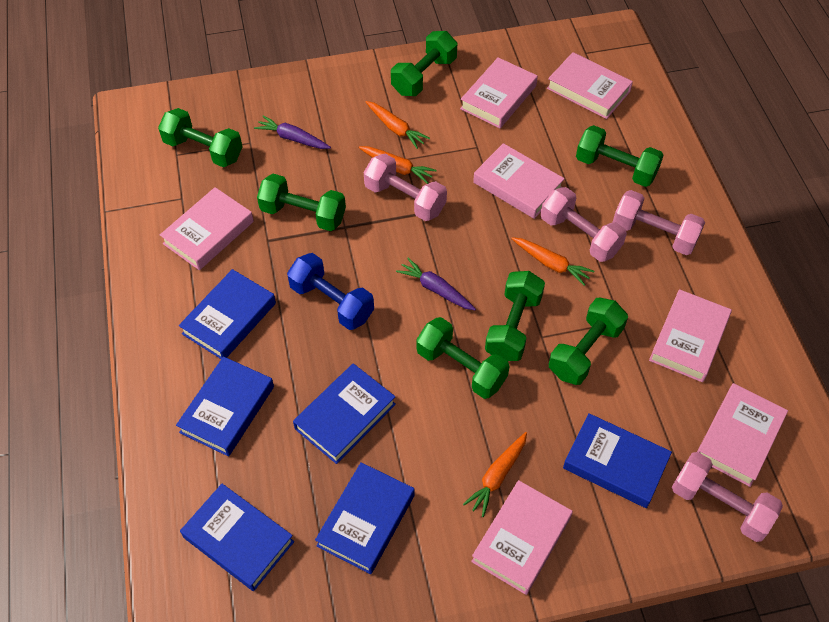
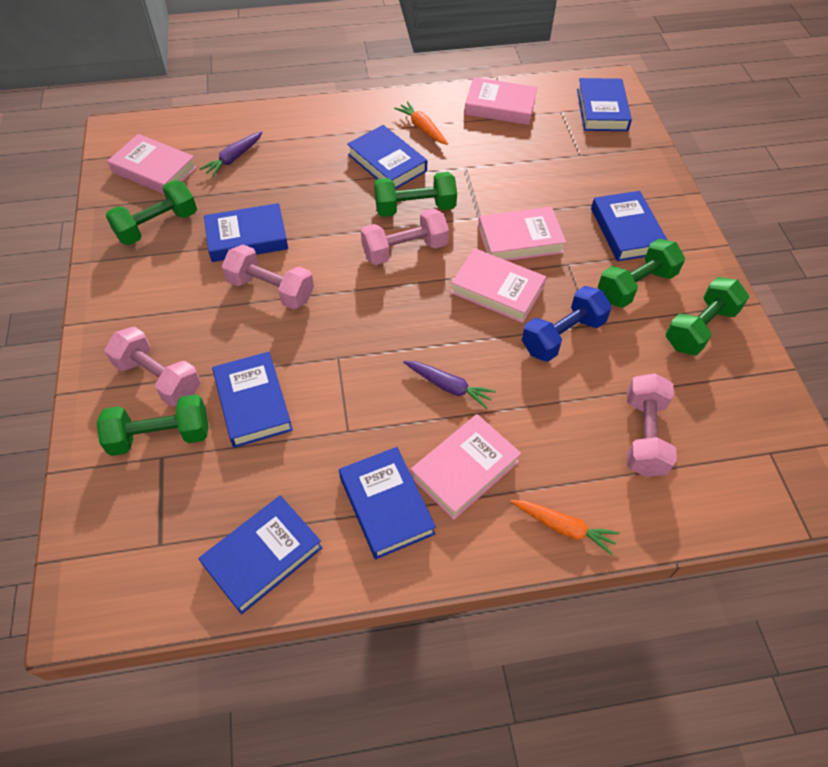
blue book: [176,356,274,457] [179,269,276,359] [180,484,294,591] [293,363,396,464] [315,462,415,574] [563,413,672,508] = 6 -> [198,495,322,615] [204,203,288,262] [212,352,293,448] [339,447,436,559] [347,125,427,189] [577,78,632,131] [591,191,667,261] = 7
green dumbbell: [158,108,242,167] [257,174,346,231] [391,31,457,96] [416,317,510,399] [485,271,545,361] [549,298,628,385] [576,125,664,187] = 7 -> [96,394,208,456] [106,180,197,245] [374,172,457,217] [598,239,685,308] [665,277,749,355] = 5
orange carrot: [359,146,437,184] [366,101,430,149] [463,432,527,517] [511,237,594,286] = 4 -> [394,101,448,145] [511,500,619,555] = 2
pink book: [160,187,254,270] [460,57,538,128] [471,480,573,595] [473,143,565,219] [547,52,633,119] [649,289,732,382] [697,383,788,487] = 7 -> [108,134,197,194] [411,414,521,520] [451,248,546,323] [464,77,537,125] [478,207,566,261] = 5

